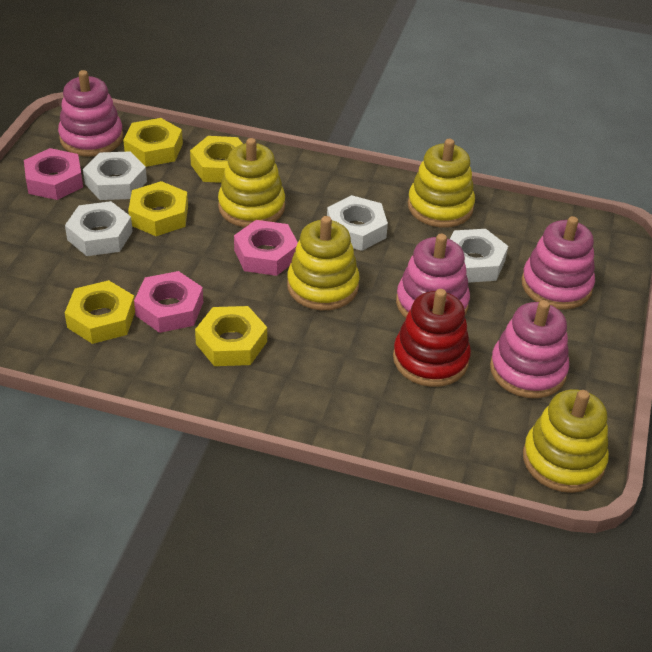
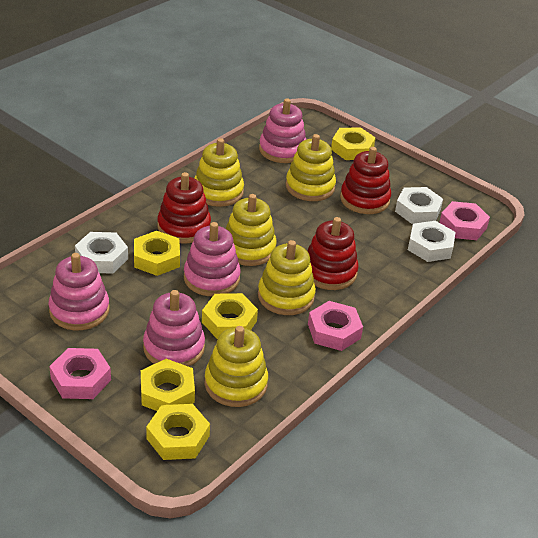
red stacking toy: [393,289,471,387] = 1 -> [157,172,211,243] [308,217,359,290] [340,147,391,214] = 3
white nut: [65,201,133,256] [83,151,147,200] [327,195,388,251] [450,229,508,283] = 4 -> [75,232,128,274] [395,187,443,224] [408,221,456,262] = 3
yellow stacking toy: [218,138,285,227] [287,216,360,310] [408,139,475,227] [523,389,609,493] = 4 -> [194,138,244,207] [204,326,268,407] [226,194,277,266] [258,240,316,315] [286,134,336,201] = 5

